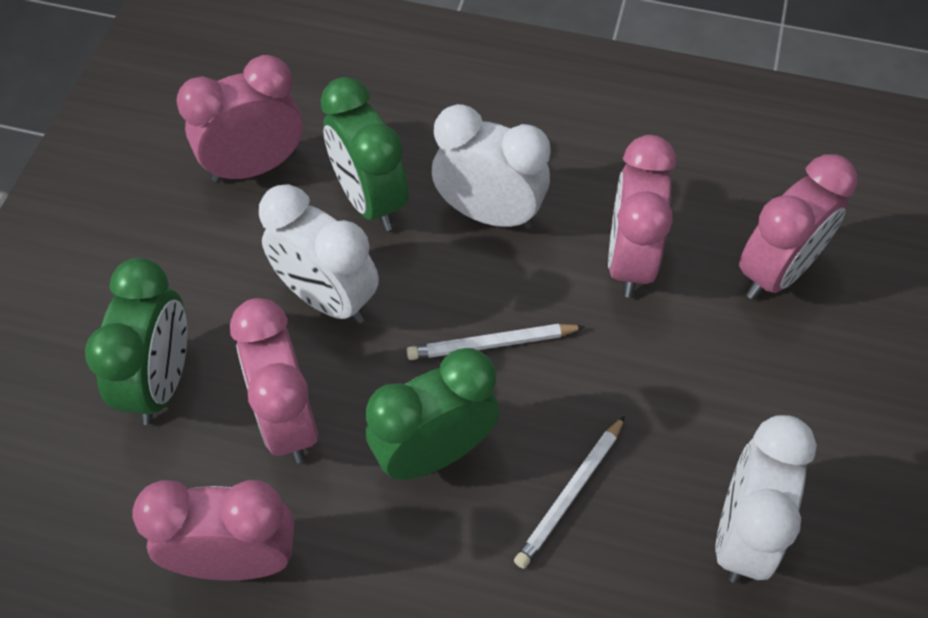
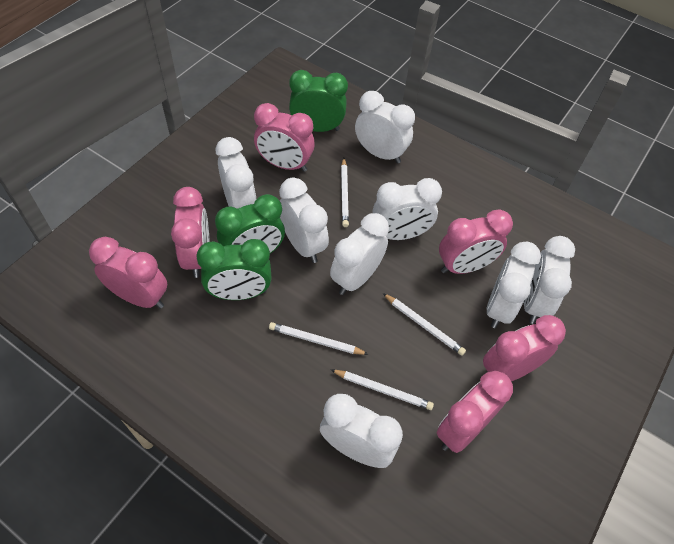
pink clock: [132,480,294,581] [177,55,303,183] [230,298,318,463] [608,135,676,298] [739,154,857,300] = 5 -> [89,237,167,309] [171,187,210,278] [254,103,315,172] [436,371,513,453] [439,210,513,274] [483,315,566,381] = 6
white clock: [259,184,379,323] [432,104,551,229] [715,415,817,583] = 3 -> [216,137,256,209] [279,178,329,263] [320,394,403,468] [330,213,389,295] [355,91,415,164] [372,178,442,240] [486,242,541,328] [524,236,575,324] = 8
white pencil: [407,324,585,360] [514,416,625,569] = 2 -> [269,322,369,355] [331,370,434,410] [341,158,349,227] [383,293,466,356] = 4

